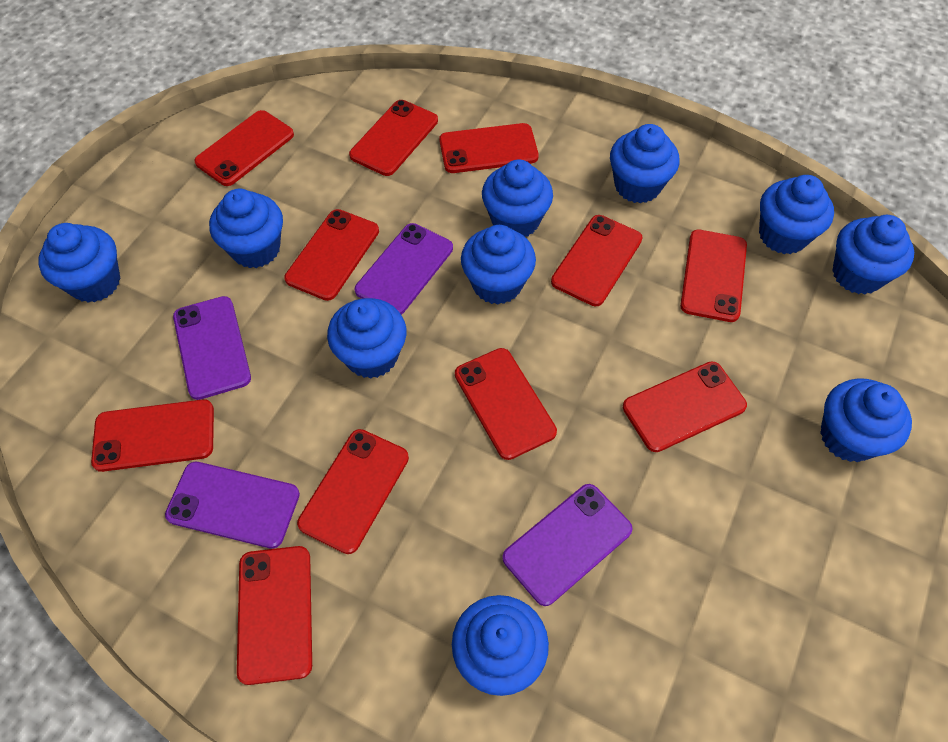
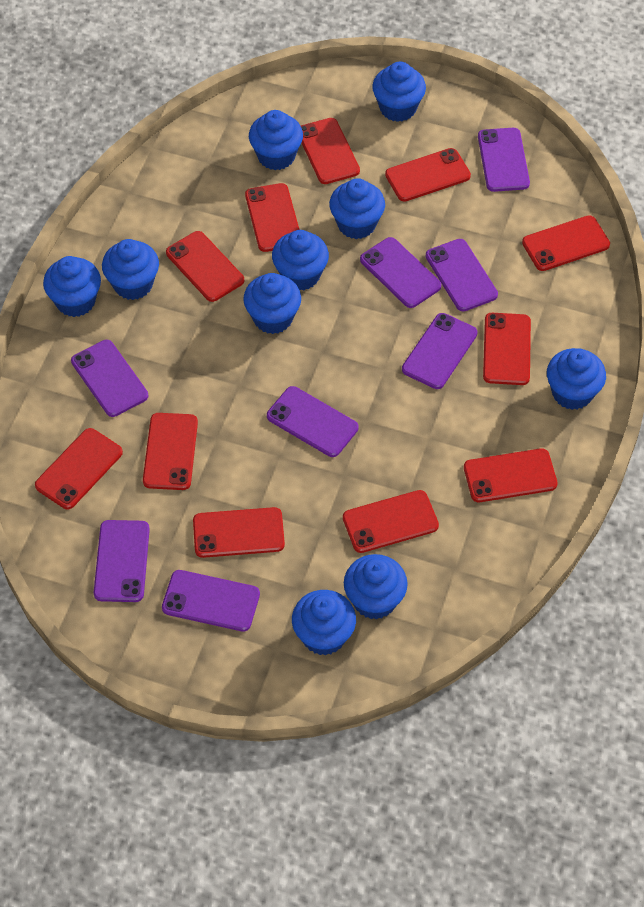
purple phone: [165,462,300,549] [173,296,251,400] [355,223,453,315] [502,484,633,606] = 4 -> [71,340,148,417] [94,520,150,602] [162,570,260,632] [267,386,358,457] [360,237,442,308] [402,313,478,389] [426,239,498,312] [478,128,530,192] = 8

